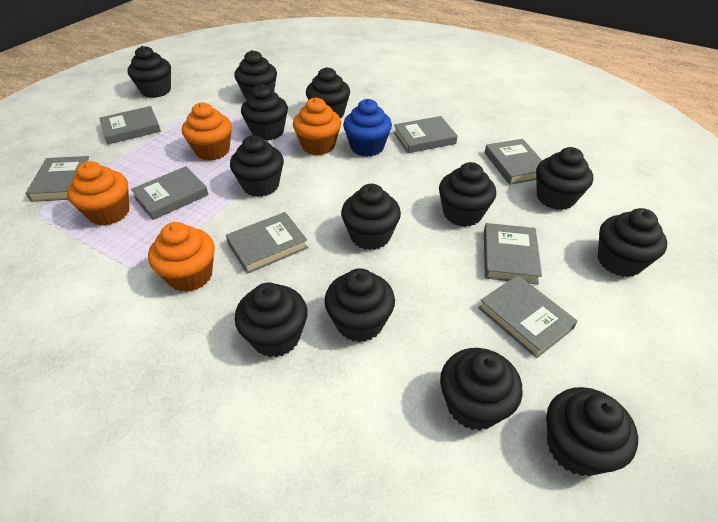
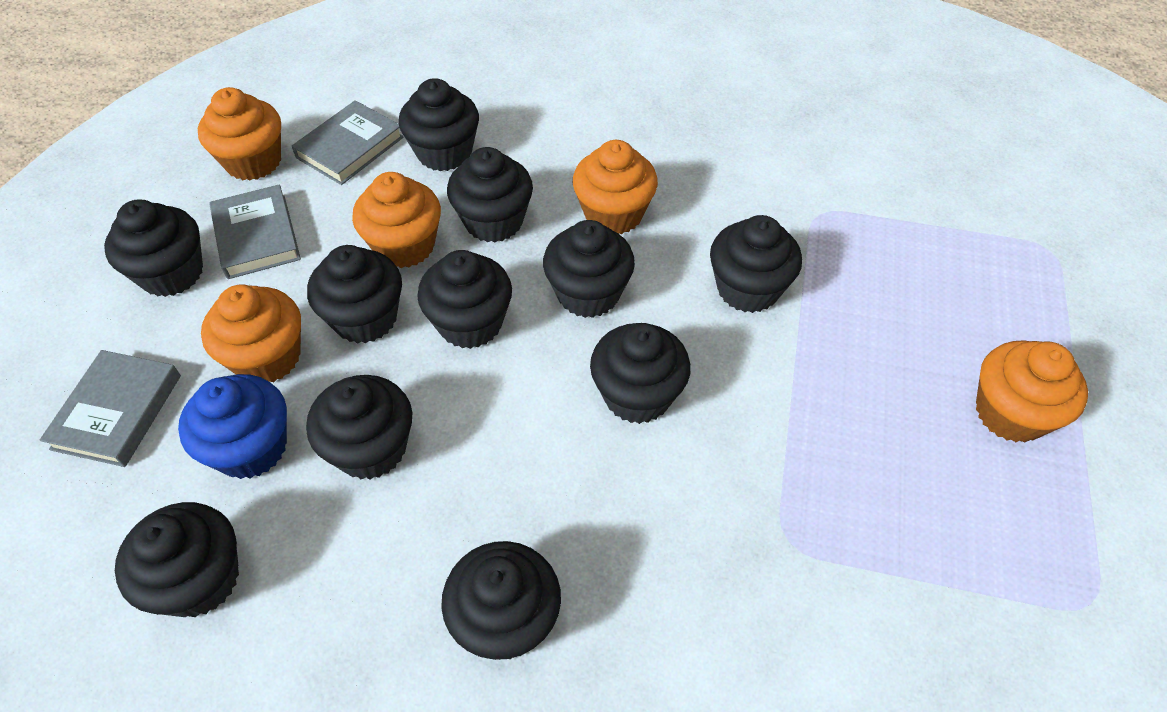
black cupcake: [128,46,171,98] [230,135,284,197] [234,50,277,100] [235,282,307,357] [241,84,288,141] [306,67,350,118] [324,268,395,342] [341,184,401,250] [439,162,496,227] [440,348,523,430] [536,147,593,210] [546,387,638,476] [598,208,667,277] = 13 -> [104,200,203,297] [115,502,239,617] [306,375,412,480] [307,245,402,344] [399,78,479,171] [417,250,512,349] [441,541,561,660] [447,147,533,242] [543,220,635,318] [590,323,691,424] [710,215,802,313] = 11
grey book: [26,156,89,202] [99,106,161,144] [131,166,209,220] [226,212,308,274] [394,116,458,153] [478,275,578,358] [484,139,542,185] [484,223,542,284] = 8 -> [40,350,181,467] [209,184,301,279] [292,100,403,185] = 3
orange cupcake: [67,161,129,226] [148,222,215,292] [182,102,232,161] [293,98,341,155] = 4 -> [198,87,281,181] [201,284,301,382] [352,172,441,268] [573,140,658,234] [976,340,1088,442] = 5

